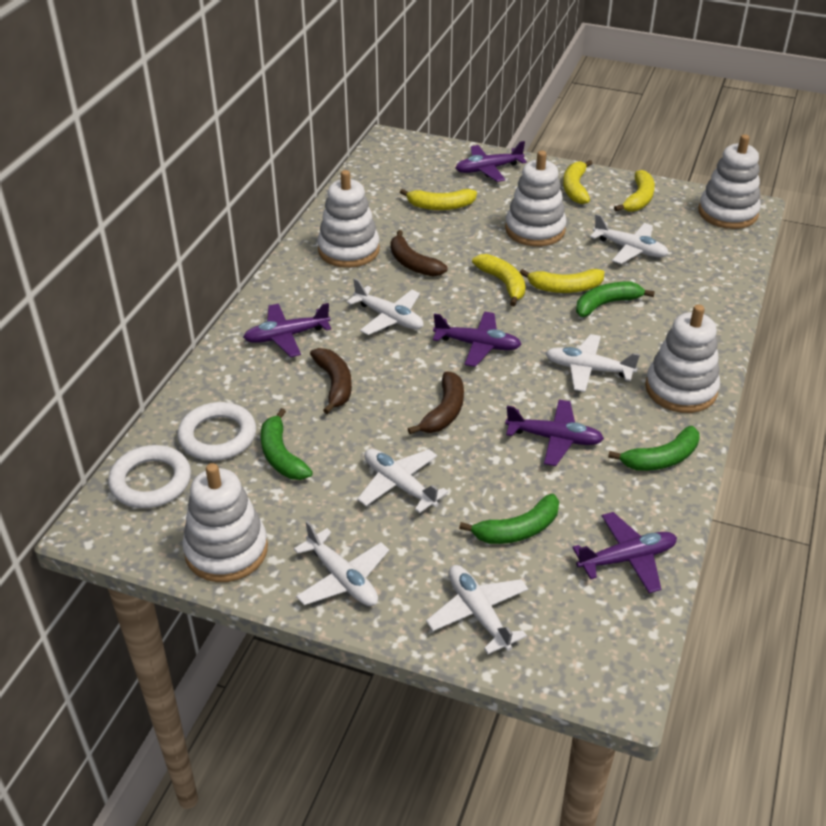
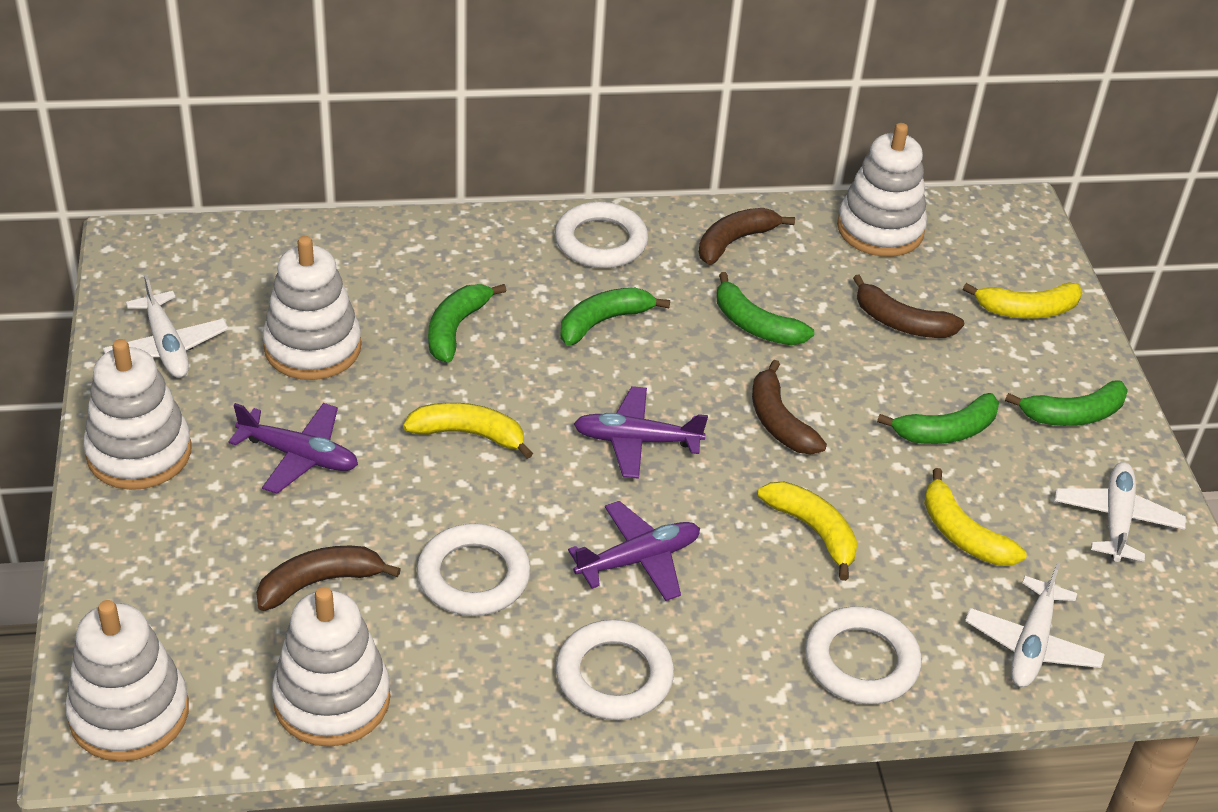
brown banana: [310,348,352,414] [391,230,448,277] [408,372,464,434] = 3 -> [256,546,401,611] [699,208,795,265] [752,360,827,455] [853,274,964,338] = 4
green banana: [261,408,313,480] [459,494,559,544] [576,282,655,317] [608,426,700,471] = 4 -> [428,284,507,363] [560,288,670,346] [717,272,814,345] [877,393,999,444] [1005,380,1128,426] = 5
purple plane: [243,303,331,357] [433,311,522,367] [456,141,527,182] [505,400,604,466] [572,512,677,593] = 5 -> [228,403,358,494] [568,501,700,601] [574,386,708,479] = 3
white plane: [294,521,389,606] [347,278,424,335] [357,449,448,513] [426,565,528,654] [545,334,640,392] [590,214,669,264] = 6 -> [103,274,228,378] [965,562,1105,687] [1055,462,1186,562] = 3
white ring: [108,445,191,508] [177,402,256,461] = 2 -> [417,524,531,616] [555,202,648,268] [556,620,674,720] [805,606,921,704] = 4
yellow banana: [400,189,477,210] [472,254,526,306] [520,269,604,293] [563,160,593,204] [614,170,655,212] = 5 -> [403,403,533,459] [757,482,857,581] [924,468,1027,566] [963,282,1082,319] = 4

